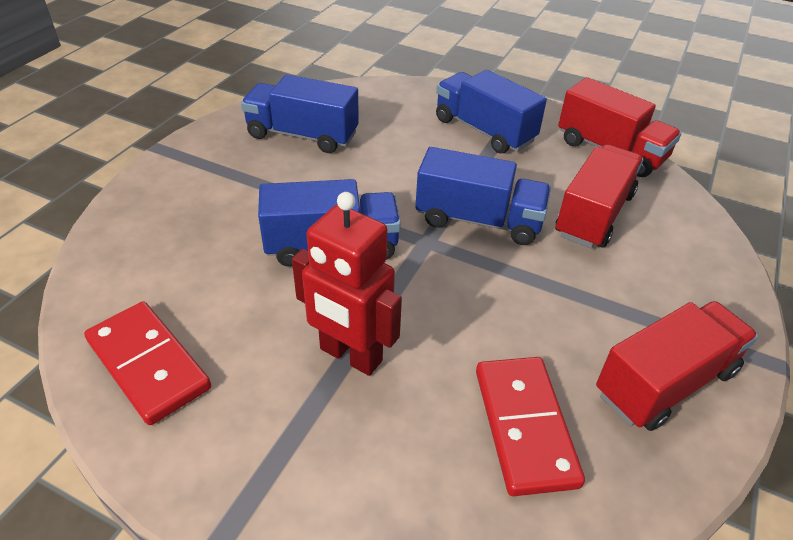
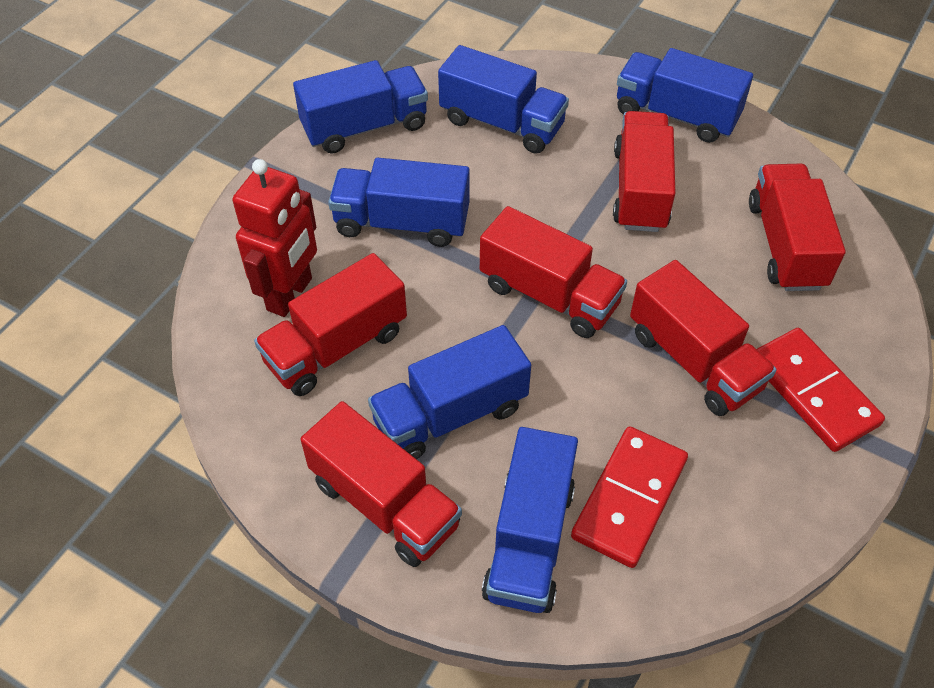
blue truck: [241,74,359,153] [258,179,401,267] [415,147,551,245] [436,70,547,154] = 4 -> [293,60,428,154] [328,158,470,247] [368,325,531,459] [438,45,569,154] [482,427,578,613] [617,48,753,143] = 6
red truck: [555,144,644,248] [558,77,681,177] [596,301,758,431] = 3 -> [254,253,407,396] [301,401,462,567] [480,206,627,338] [613,111,675,232] [630,260,776,416] [749,164,845,291] = 6

